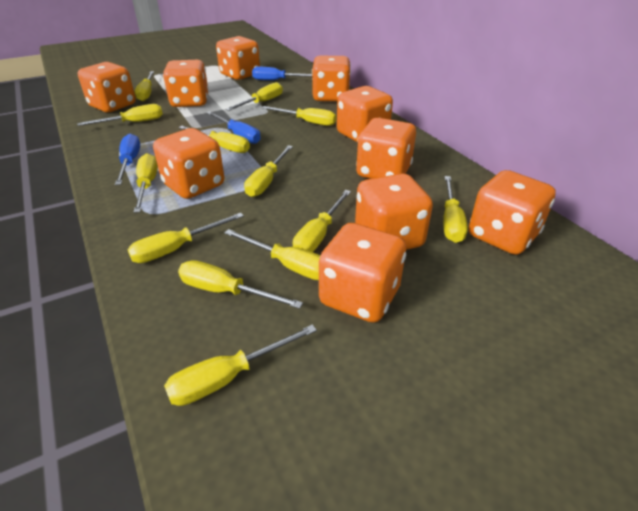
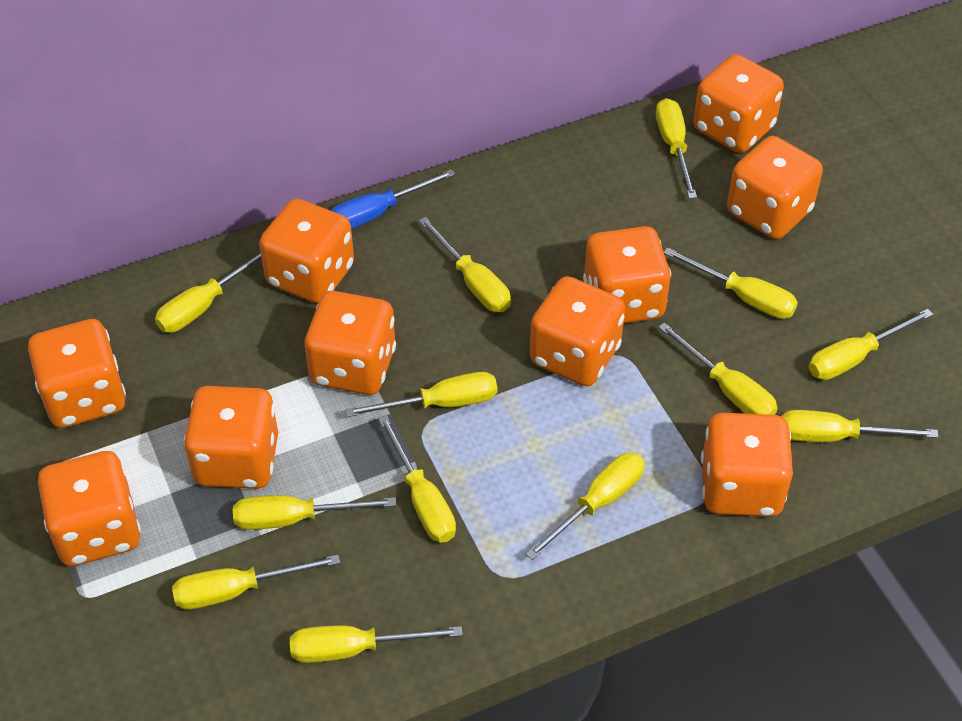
blue screwdriver: [115,133,140,185] [207,111,261,144] [252,67,312,80] = 3 -> [331,169,455,229] = 1

